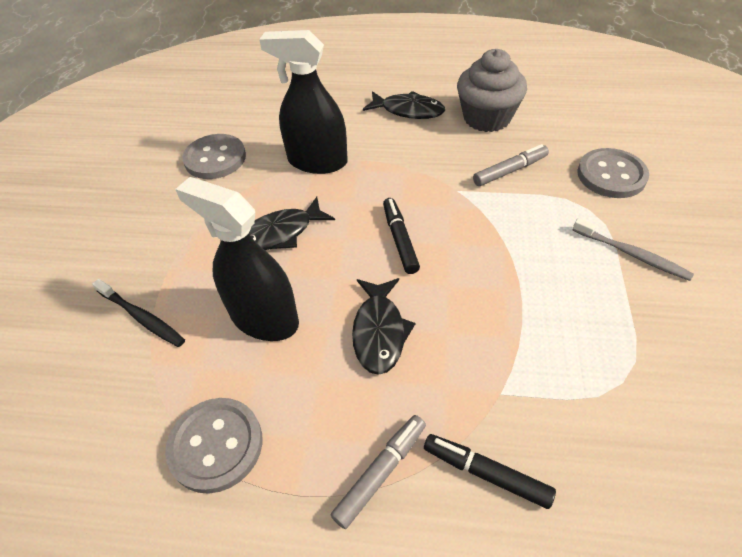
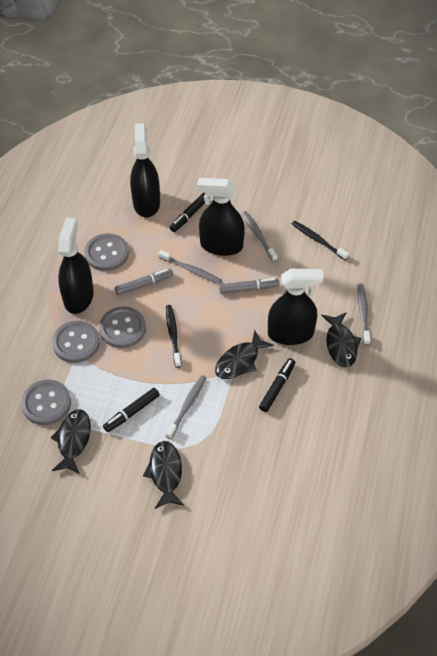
black fish: [249,197,335,250] [352,278,415,375] [363,91,445,119] = 3 -> [51,409,91,474] [143,441,184,509] [215,330,274,379] [321,312,361,368] = 4
black marker: [383,198,420,274] [424,434,556,509] = 2 -> [103,388,160,432] [170,192,210,232] [259,358,295,412] = 3
black spray bottle: [175,177,299,341] [259,30,348,174] = 2 -> [58,217,94,314] [130,123,160,217] [197,178,245,256] [268,269,324,345] = 4
black toothbrush: [92,279,185,347] = 1 -> [166,305,181,368] [292,221,349,260] = 2
grey button: [165,398,262,494] [182,134,246,179] [577,148,649,198] = 3 -> [21,379,71,425] [52,321,100,363] [84,233,129,271] [99,307,146,348] = 4
grey cupcake: [457,49,527,132] = 1 -> none = 0
grey toothbrush: [573,218,694,281] = 1 -> [158,250,222,284] [166,375,207,439] [242,211,277,262] [357,284,371,345] = 4

